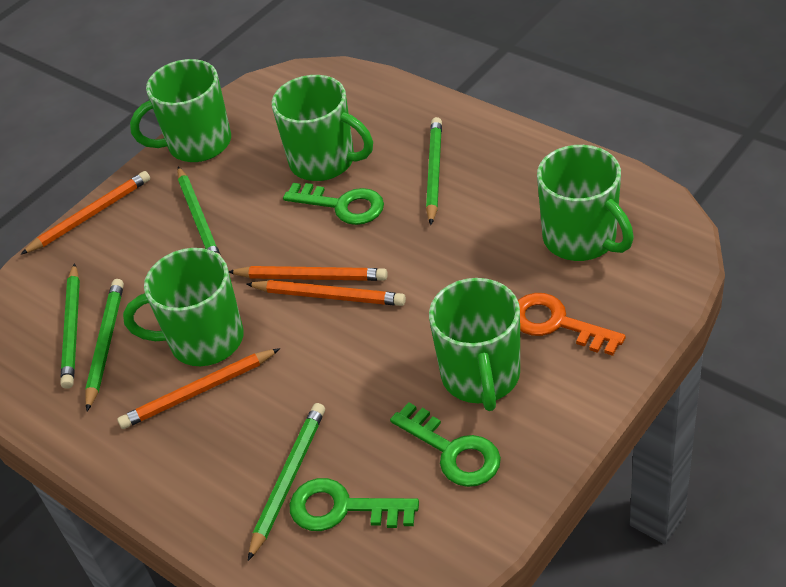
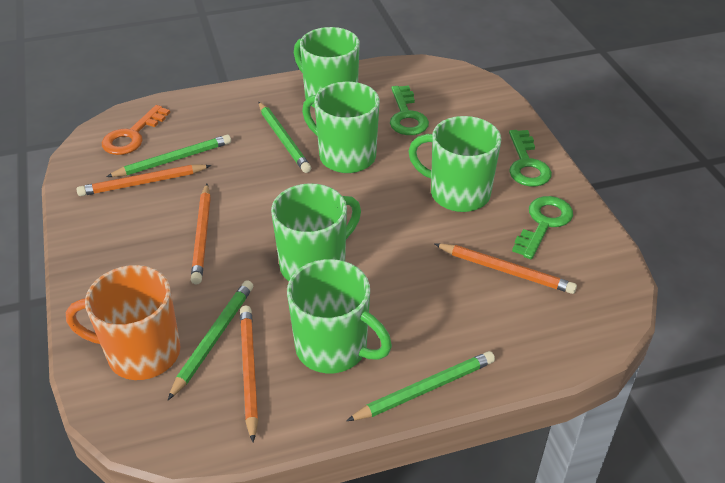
green pencil: [60,263,80,389] [85,279,124,411] [177,167,221,256] [248,403,325,561] [426,117,442,225] = 5 -> [106,135,231,177] [168,280,253,400] [258,101,311,173] [347,351,495,421] = 4
orange mug: none = 0 -> [66,265,181,380] = 1

